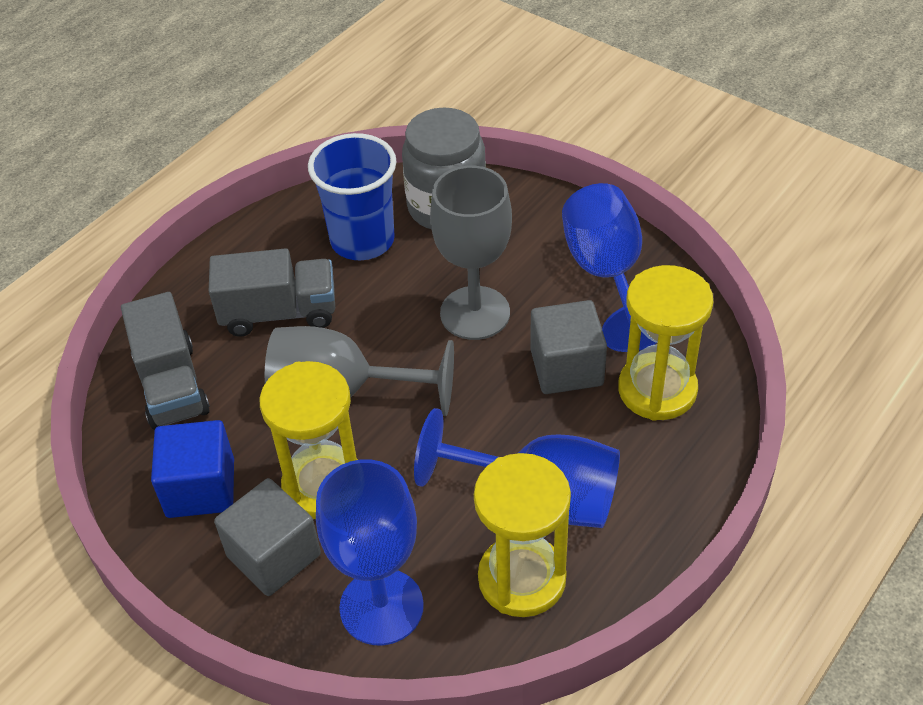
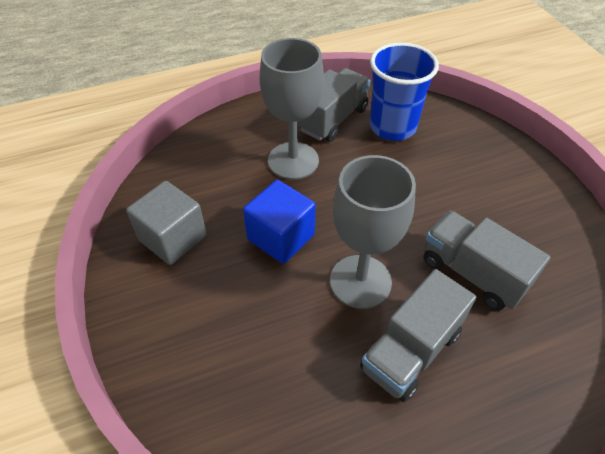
blue goblet: [316,459,424,645] [414,408,620,528] [562,183,656,352] = 3 -> none = 0
grey cube: [214,478,321,596] [530,300,607,394] = 2 -> [126,181,207,265] = 1
grey jar: [402,108,486,229] = 1 -> none = 0
grey truck: [121,292,210,429] [209,248,335,337] = 2 -> [297,68,371,142] [360,269,476,402] [424,211,550,311] = 3
yellow hourglass: [260,361,358,519] [474,453,571,617] [618,265,713,421] = 3 -> none = 0

